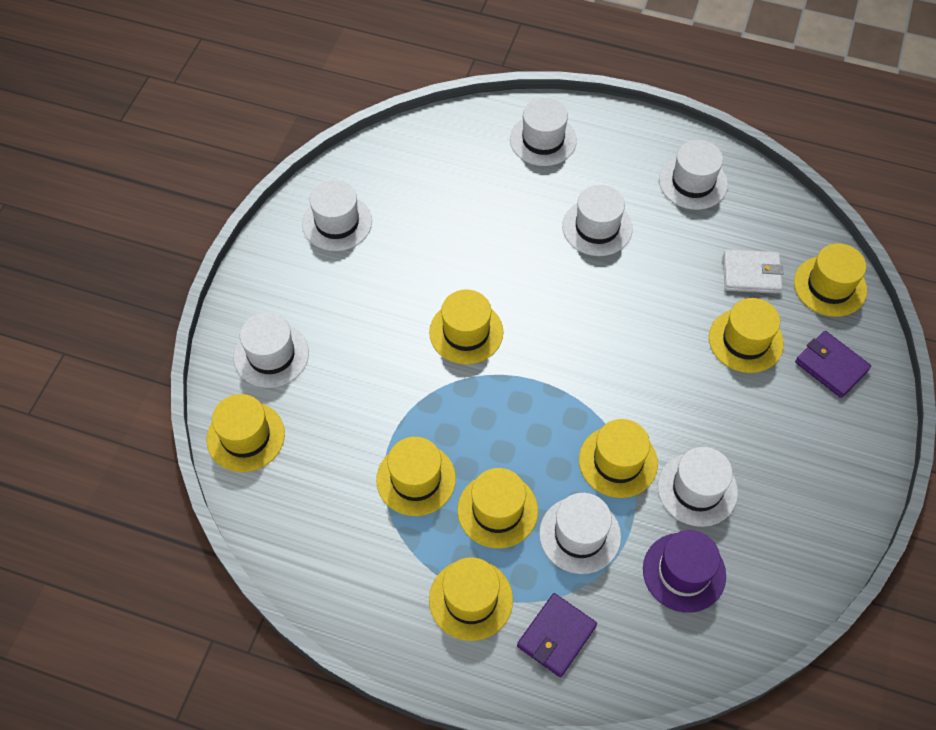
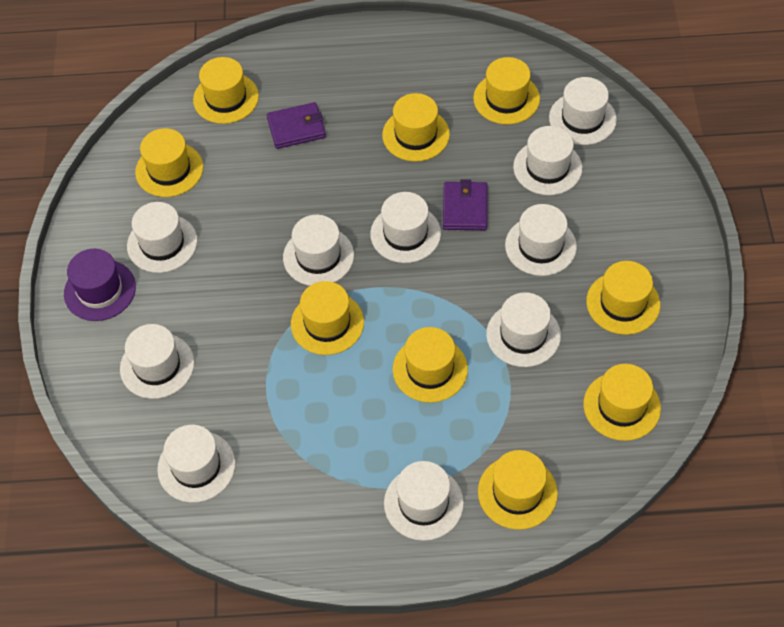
white hat: [234,312,309,388] [302,180,372,251] [510,98,577,166] [539,493,621,574] [562,185,633,256] [658,447,738,527] [659,140,728,210] = 7 -> [120,324,195,399] [127,202,198,273] [157,425,235,503] [283,215,354,286] [370,192,441,263] [384,461,464,541] [486,292,561,367] [505,204,577,276] [513,126,582,195] [549,77,617,145] = 10
white wallet: [723,249,784,294] = 1 -> none = 0
yellow hat: [206,394,285,472] [376,437,456,516] [429,289,503,364] [429,557,513,641] [457,468,538,548] [579,419,658,498] [709,298,784,373] [794,243,867,317] = 8 -> [135,128,203,197] [193,57,259,124] [291,281,364,355] [382,93,450,162] [393,327,468,403] [473,57,540,125] [478,450,558,530] [583,364,661,441] [586,261,660,335] = 9

